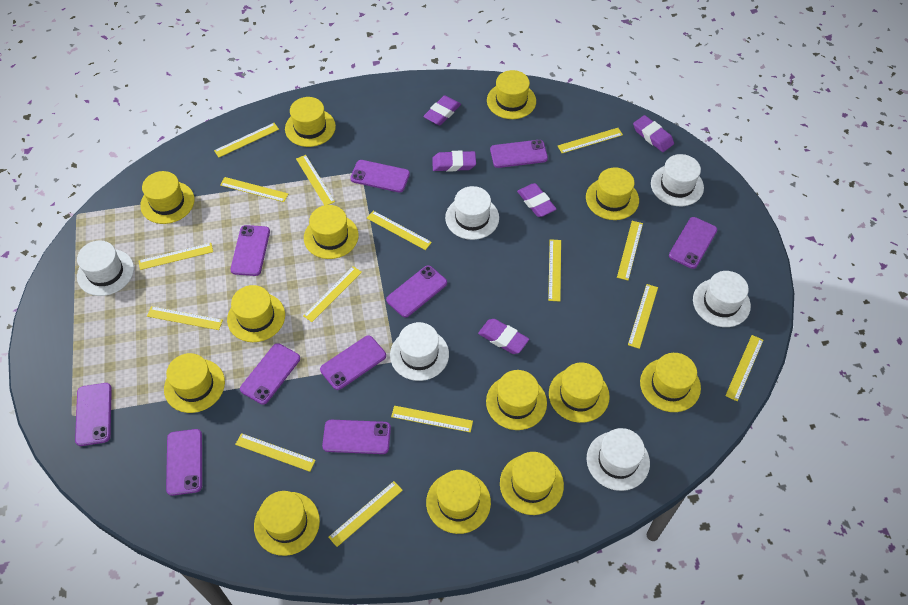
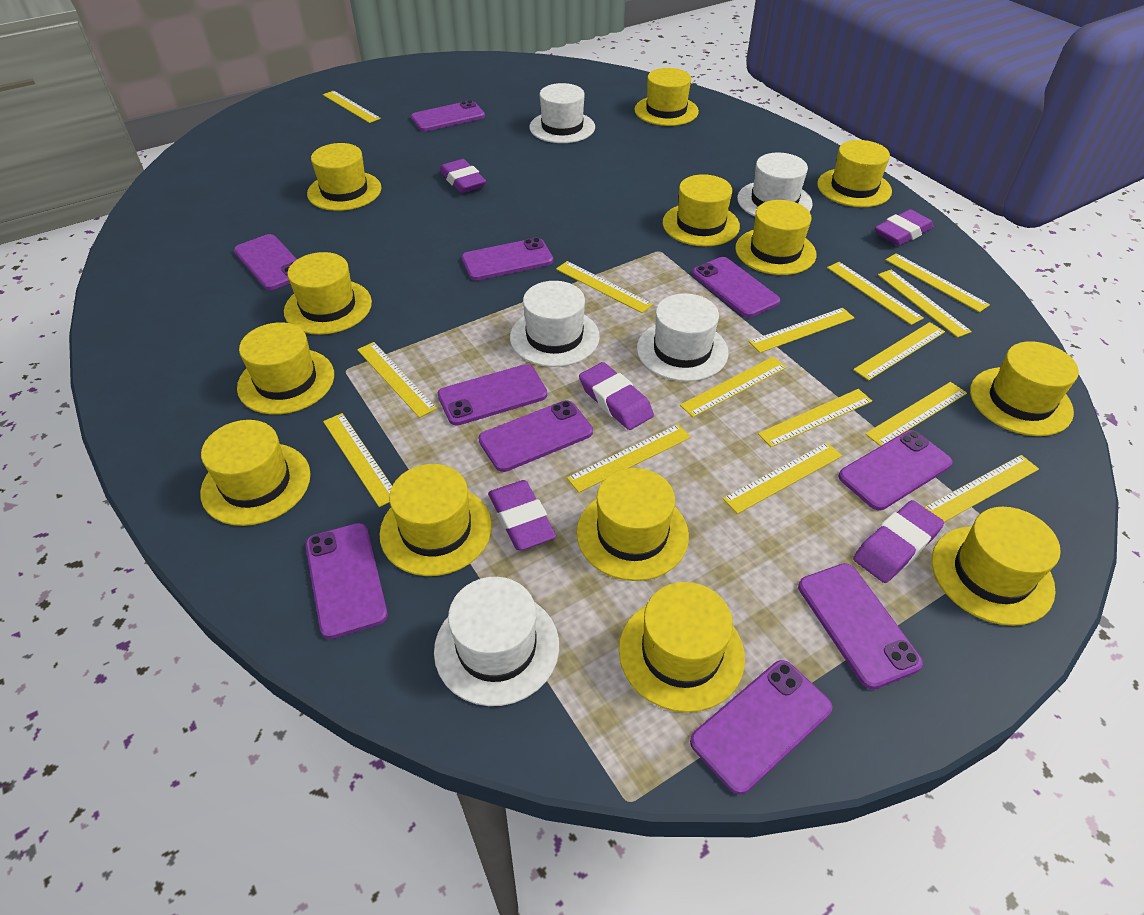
white hat: [77,241,134,296] [390,322,449,381] [445,186,499,240] [587,428,650,491] [651,154,704,206] [693,271,751,327] = 6 -> [434,577,559,706] [510,281,600,367] [529,83,595,143] [637,293,729,382] [737,152,813,216] = 5

